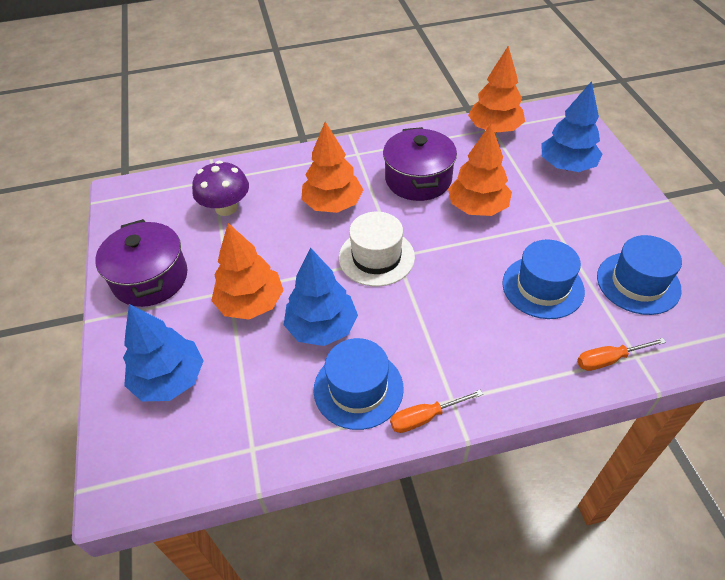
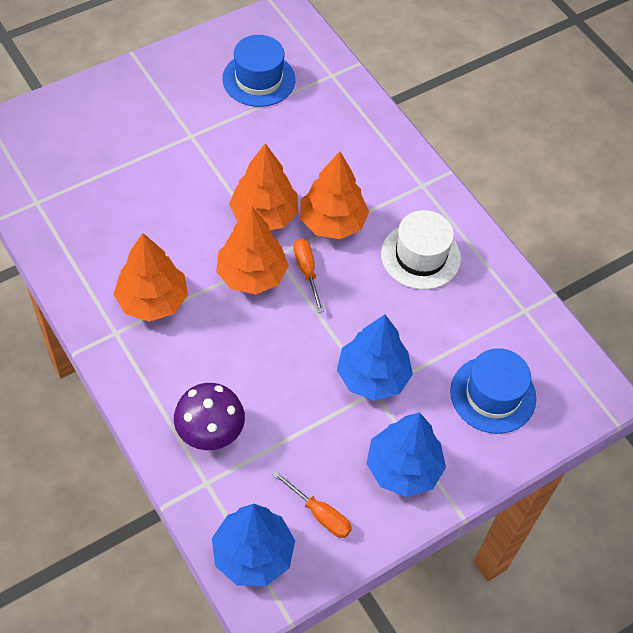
blue hat: [313,338,404,430] [503,240,585,319] [597,235,682,315] = 3 -> [222,35,295,107] [450,348,536,434] = 2
purple pot: [95,219,188,307] [383,127,457,201] = 2 -> none = 0

